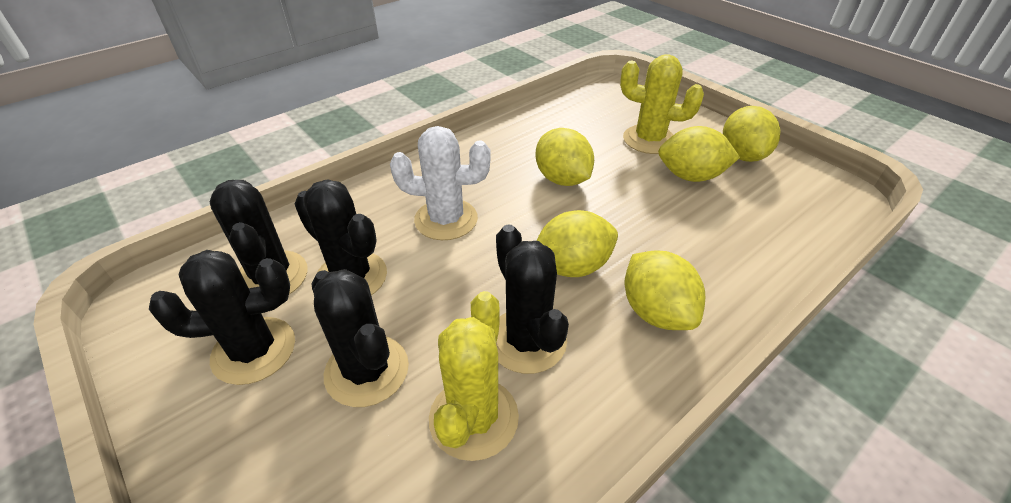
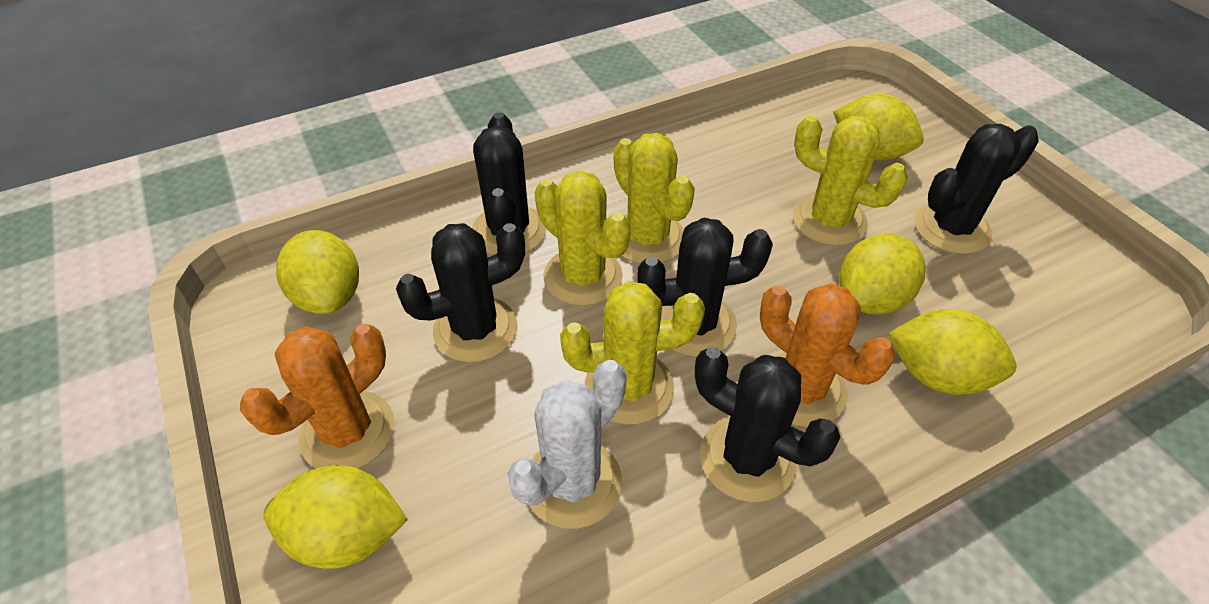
orange cactus: none = 0 -> [240,324,394,468] [760,283,895,427] = 2
yellow cactus: [429,291,519,461] [620,54,704,154] = 2 -> [535,170,631,306] [560,281,705,425] [614,133,695,263] [793,115,908,246] = 4

